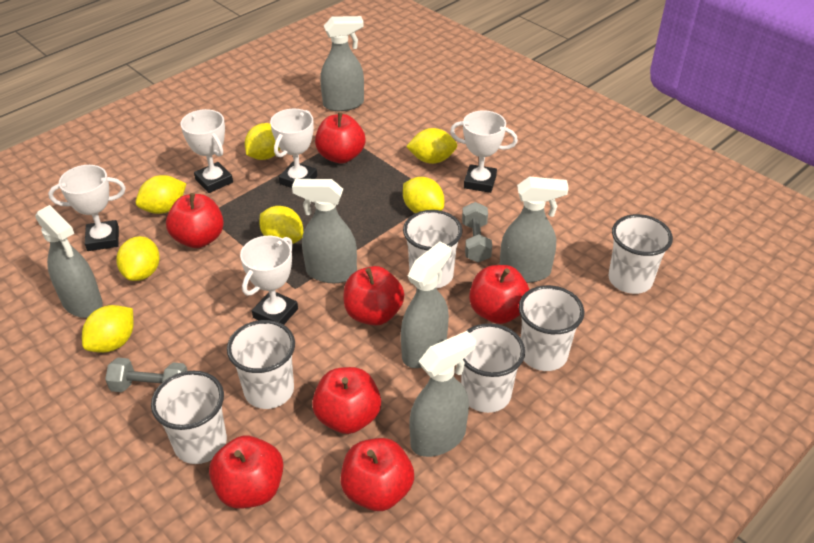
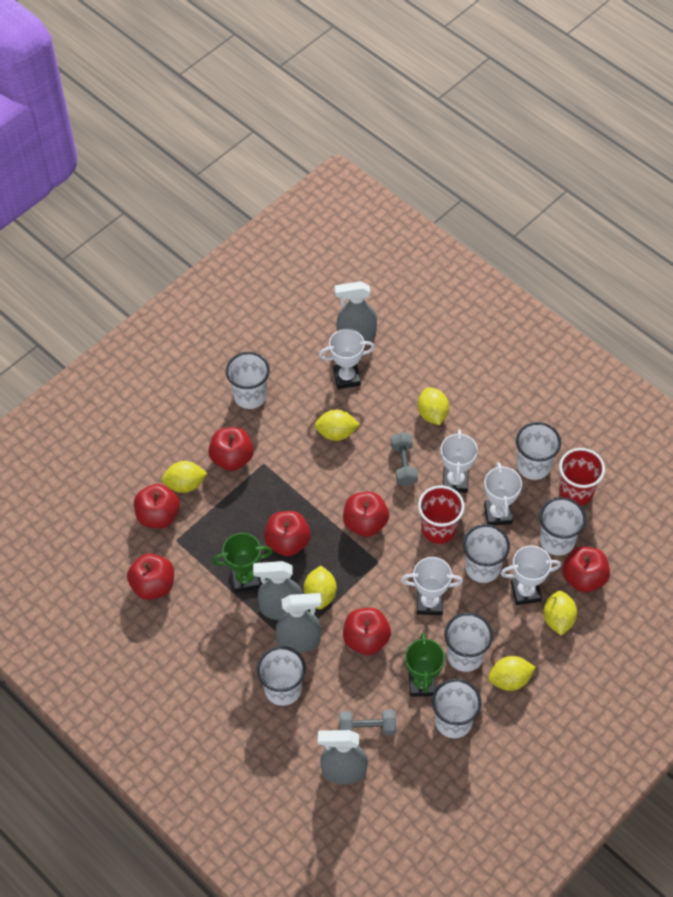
green trophy: none = 0 -> [212,533,273,593] [405,632,445,697] = 2
grey spray bottle: [35,205,103,318] [292,179,357,283] [320,16,364,111] [401,241,451,368] [409,331,476,457] [500,176,569,283] = 6 -> [253,561,302,620] [276,593,322,653] [318,730,368,785] [335,281,377,342] = 4
red cup: none = 0 -> [418,486,465,544] [559,448,605,506] = 2
white cup: [151,371,227,464] [227,320,295,409] [403,210,463,289] [461,323,525,413] [519,285,585,371] [609,214,673,294] = 6 -> [226,352,270,409] [257,646,306,706] [432,679,482,738] [444,612,493,672] [463,524,510,583] [516,422,561,480] [539,497,586,556] = 7
yellow lemon: [82,305,133,353] [116,236,160,281] [136,175,186,214] [245,123,280,160] [259,206,303,244] [403,177,444,213] [406,128,457,164] = 7 -> [162,461,208,493] [304,566,337,610] [314,410,360,441] [418,387,449,425] [488,656,536,691] [543,591,577,635] = 6

